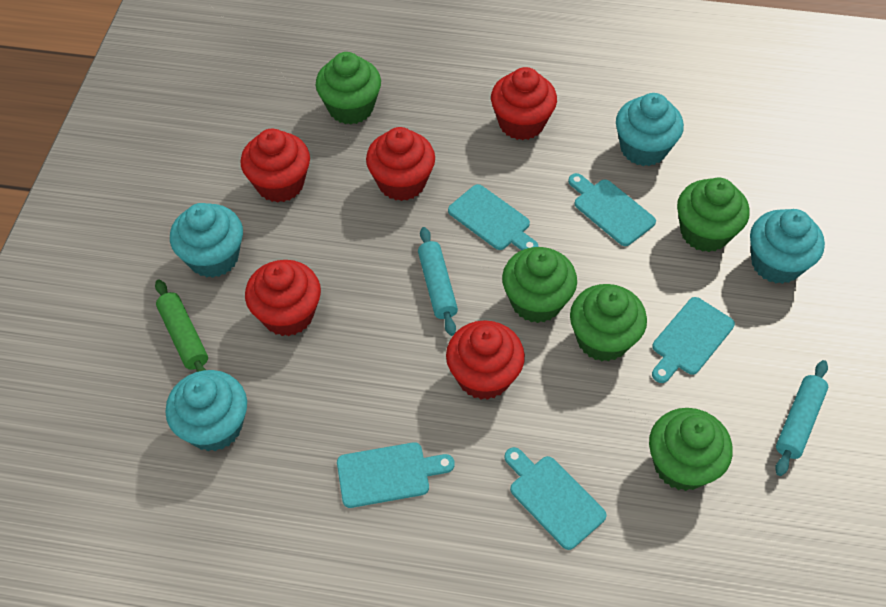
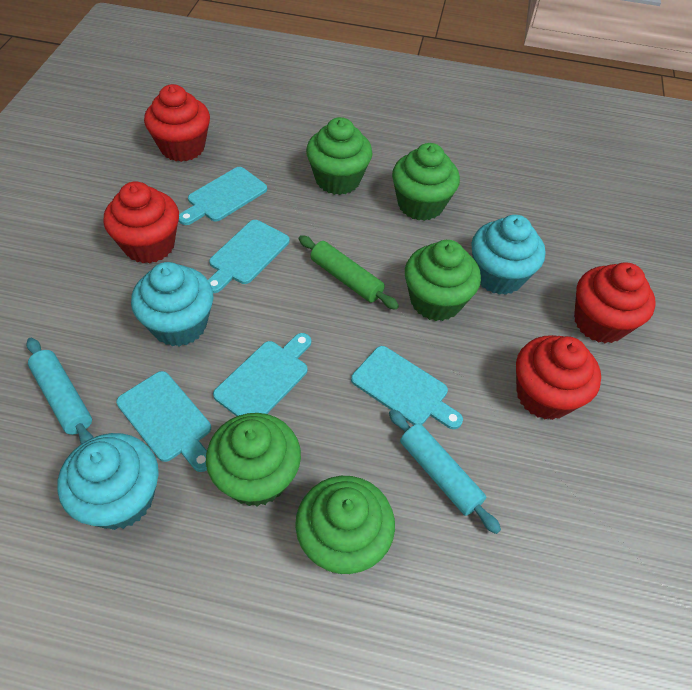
red cupcake: [241,129,310,203] [245,260,321,336] [366,127,435,201] [446,320,525,400] [491,67,557,140] = 5 -> [103,181,179,264] [144,84,210,162] [516,335,601,420] [574,262,656,343] = 4
turquoise cupcake: [165,370,247,451] [170,203,243,278] [616,93,684,166] [750,209,825,284] = 4 -> [57,433,159,530] [131,262,213,347] [471,215,546,295] = 3

